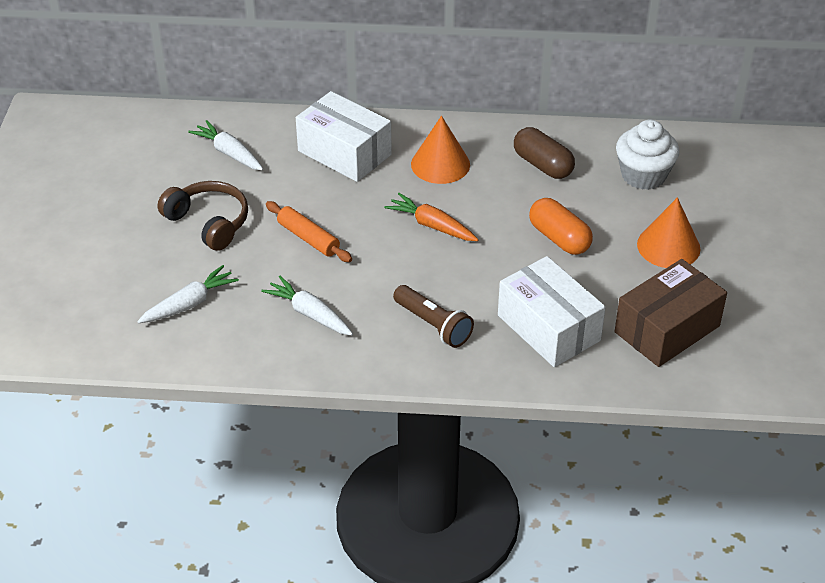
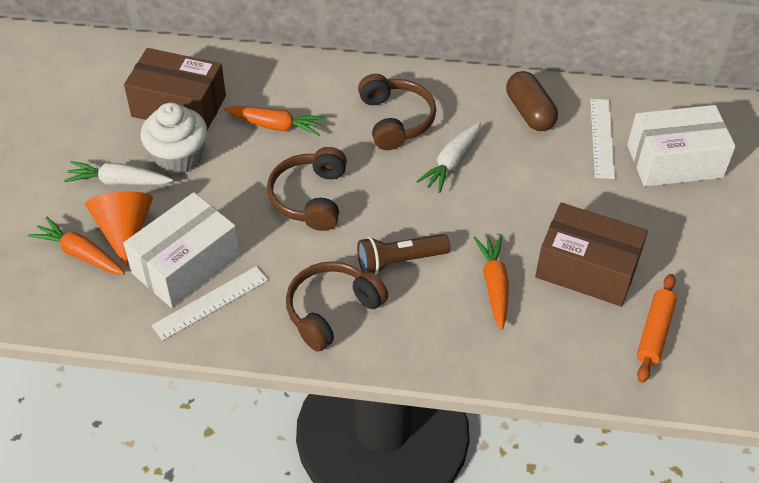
brown box: [614,259,727,367] = 1 -> [124,48,226,130] [535,203,648,306] = 2
brown headphones: [158,181,248,251] = 1 -> [267,147,347,231] [286,261,388,352] [358,74,436,150] = 3
orange capsule: [529,198,593,255] = 1 -> none = 0
orange carrot: [384,193,478,241] = 1 -> [28,217,125,275] [224,106,325,136] [474,235,509,330] = 3
orange cone: [411,116,470,184] [637,197,701,268] = 2 -> [85,191,153,269] = 1
white carrot: [137,265,239,323] [188,120,263,171] [261,276,353,335] = 3 -> [64,161,173,185] [416,122,481,193] = 2
white ruler: none = 0 -> [151,266,268,341] [590,99,615,179] = 2

